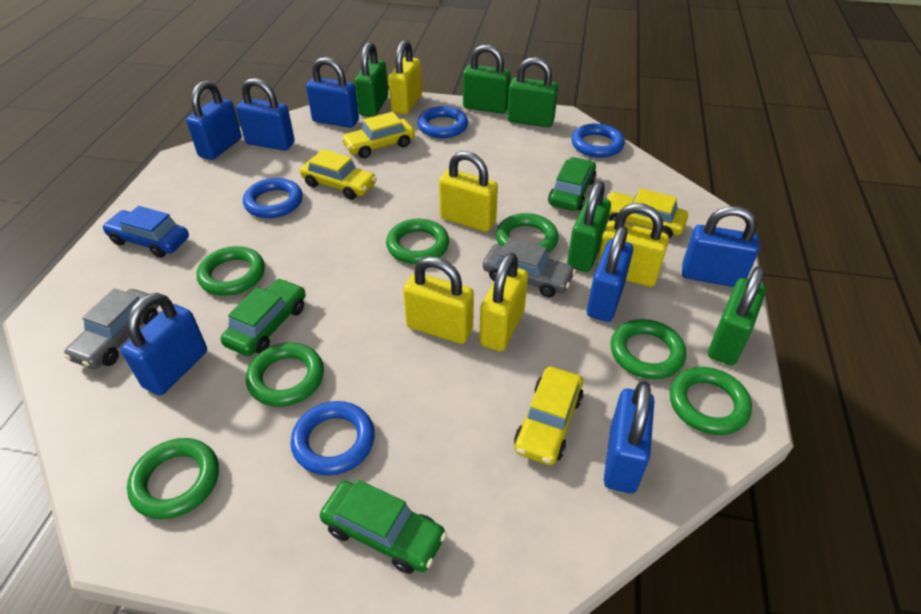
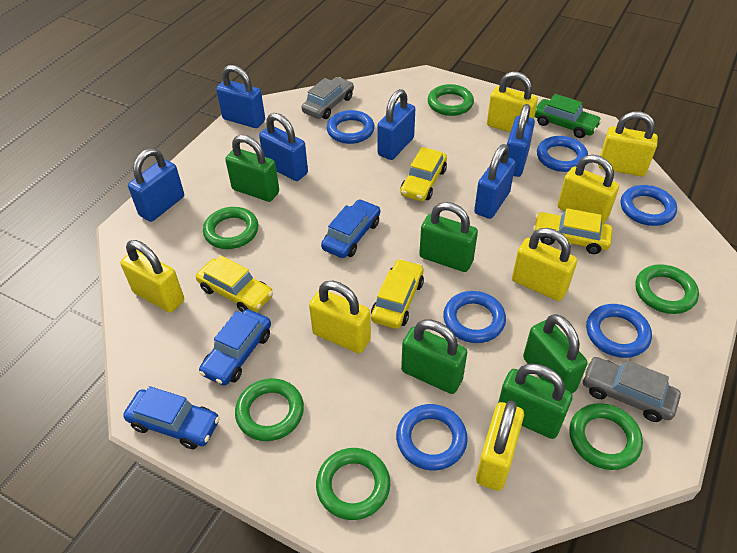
blue car: [102,206,189,258] = 1 -> [123,386,220,449] [199,309,271,386] [321,199,380,258] = 3
blue padlock: [121,293,207,395] [186,81,242,160] [236,78,295,151] [306,57,359,128] [587,226,633,322] [604,381,654,493] [682,206,760,287] = 7 -> [128,148,184,222] [216,65,265,128] [259,113,308,181] [377,89,415,160] [474,144,516,219] [507,104,535,177] = 6
blue ring: [243,178,303,218] [291,401,375,476] [417,106,468,138] [571,124,625,158] = 4 -> [327,110,375,144] [396,404,468,470] [443,291,506,343] [537,136,588,172] [586,304,652,358] [621,185,677,226] = 6
green car: [221,278,306,356] [320,479,447,574] [548,157,596,211] = 3 -> [535,94,602,138] = 1
green ring: [127,438,219,519] [197,246,265,296] [246,343,324,407] [386,219,449,264] [496,213,558,253] [611,319,686,379] [670,367,752,435] = 7 -> [203,207,258,249] [235,378,304,441] [316,448,390,520] [428,84,474,116] [569,403,643,470] [635,264,699,314] = 6
yellow padlock: [388,40,422,114] [403,257,474,344] [439,151,498,232] [479,253,528,352] [596,203,669,287] = 5 -> [120,240,184,313] [309,281,371,353] [476,400,524,491] [487,71,538,132] [512,228,577,301] [558,155,619,224] [598,111,658,176] = 7

